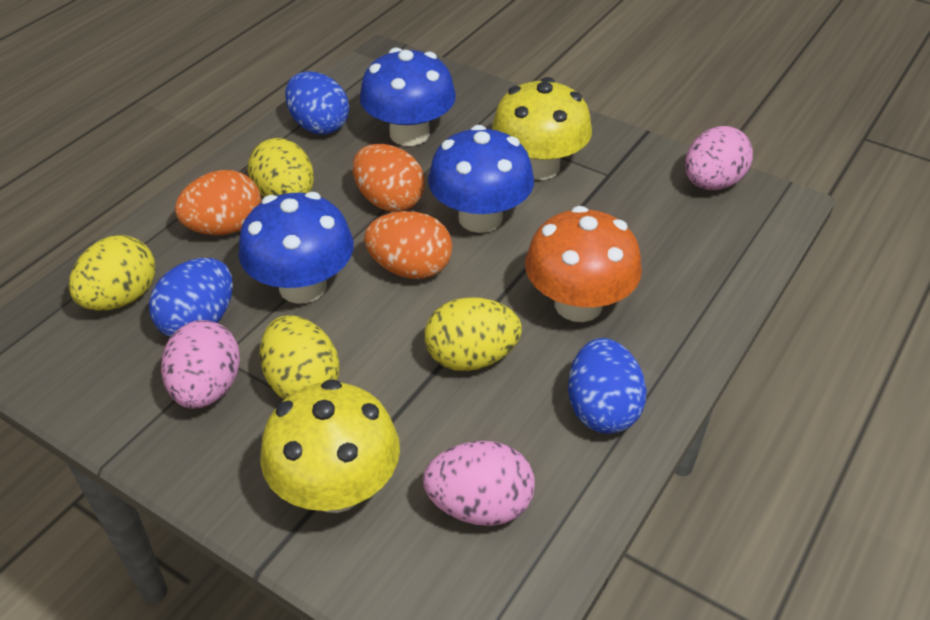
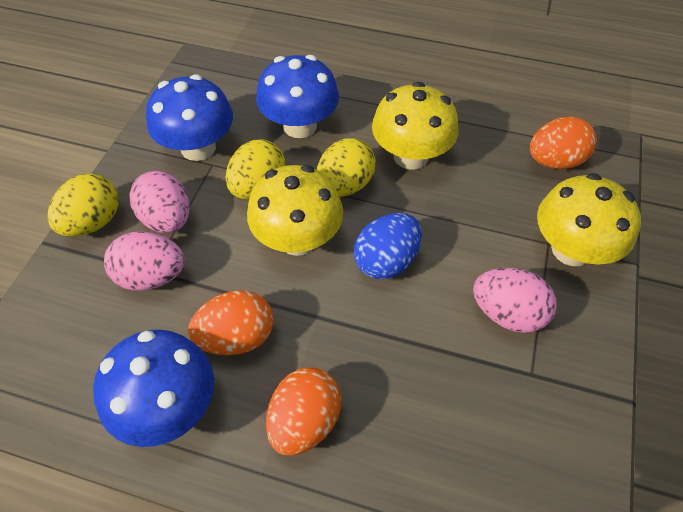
blue egg: [149,258,233,337] [285,72,349,135] [568,338,647,434] = 3 -> [354,213,422,279] = 1
orange mushroom: [525,206,642,322] = 1 -> none = 0
yellow egg: [69,235,155,310] [248,138,314,197] [260,315,340,399] [425,297,522,371] = 4 -> [47,173,119,237] [226,139,286,200] [317,138,376,197] = 3
yellow mushroom: [260,379,400,513] [492,77,592,180] = 2 -> [247,165,343,256] [372,82,458,170] [537,173,641,266] = 3

